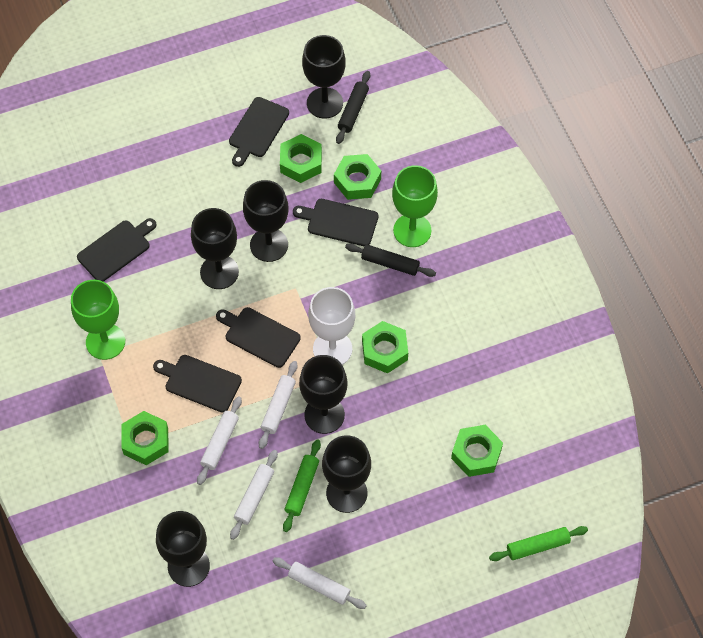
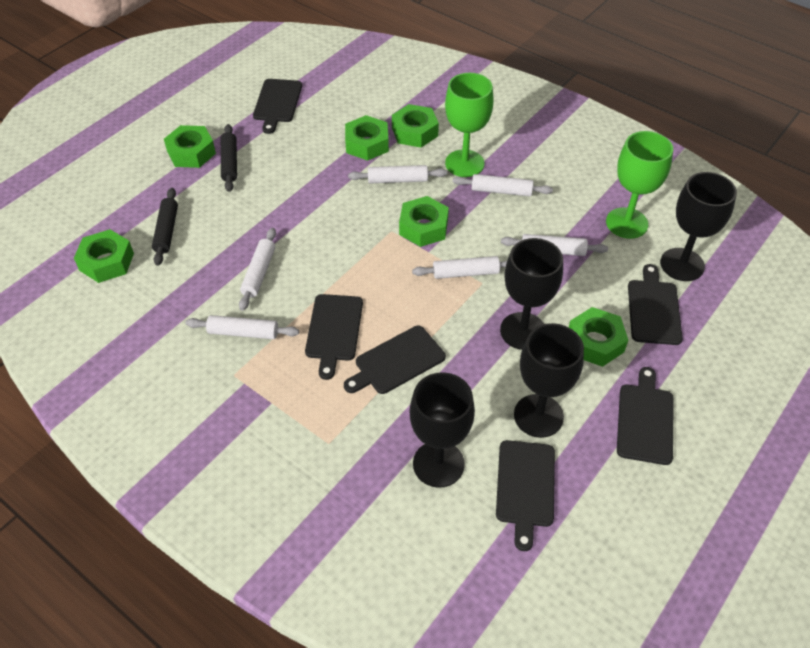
black cutting board: [77,218,157,282] [153,355,242,413] [216,307,301,368] [229,97,289,167] [293,199,379,246] = 5 -> [253,79,302,134] [305,294,363,380] [344,326,446,394] [496,440,555,551] [617,367,674,465] [628,264,683,345] = 6
black goblet: [156,511,210,587] [191,208,239,289] [243,180,289,262] [299,355,348,434] [302,35,346,119] [322,435,371,513] = 6 -> [410,372,475,488] [500,238,563,350] [514,323,584,438] [660,172,737,281] = 4
green nut: [121,411,169,465] [280,134,322,183] [334,154,381,200] [362,321,408,374] [451,425,503,477] = 5 -> [74,229,134,283] [164,125,216,168] [345,115,389,161] [392,104,439,148] [399,196,449,247] [569,307,628,367] = 6
green rolling pin: [283,439,321,532] [489,526,588,561] = 2 -> none = 0
white goblet: [308,287,355,365] = 1 -> none = 0
white rolling pin: [197,396,242,485] [230,450,278,540] [259,361,297,449] [272,558,367,609] = 4 -> [186,315,299,339] [239,228,276,311] [348,165,447,183] [412,256,507,279] [453,174,553,196] [501,234,608,256] = 6

